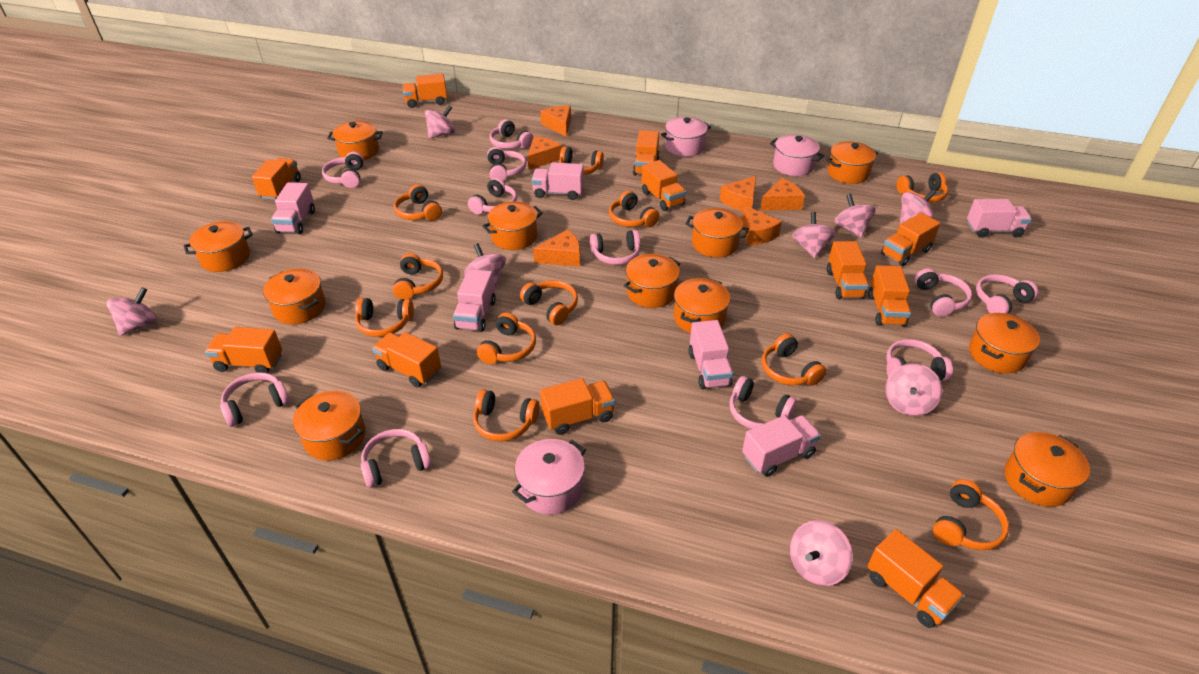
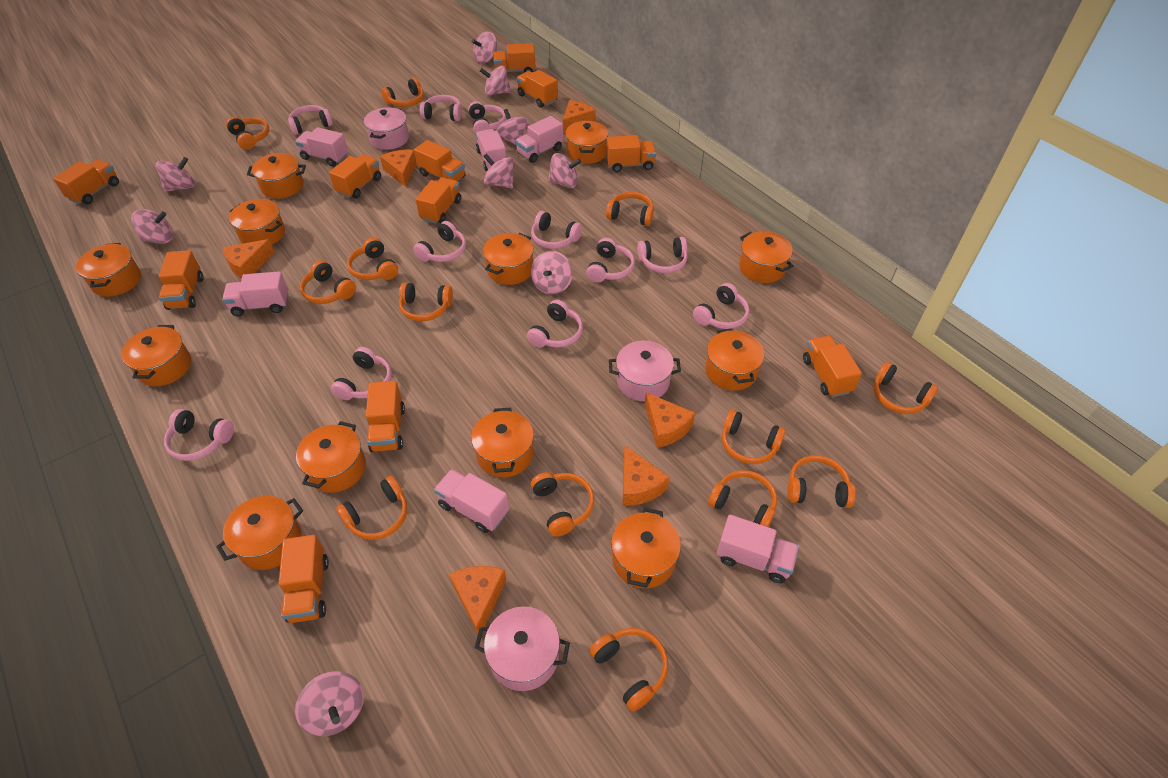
orange headphones: [355,298,414,337] [393,253,443,299] [394,184,442,221] [473,389,540,442] [477,312,536,364] [520,280,578,325] [559,147,604,175] [609,190,660,227] [762,333,827,386] [897,173,948,203] [933,479,1009,550] = 11 -> [226,117,269,150] [300,260,356,304] [336,476,408,540] [347,238,398,280] [381,78,424,107] [399,282,453,321] [531,472,594,537] [589,628,668,712] [606,192,654,226] [708,470,777,527] [722,410,786,464] [787,455,856,508] [874,362,938,414] = 13
orange pot: [184,221,252,272] [263,269,326,324] [293,391,366,461] [327,121,383,160] [482,202,543,250] [624,254,681,308] [674,278,730,333] [686,208,749,257] [826,141,878,184] [969,313,1040,374] [1005,432,1090,507] = 11 -> [76,243,141,297] [121,325,191,386] [216,496,303,570] [229,199,285,245] [247,153,306,199] [296,421,366,493] [471,408,534,477] [483,233,534,285] [565,121,609,164] [611,507,681,588] [705,328,765,391] [739,231,793,283] = 12
pink spinning top: [107,287,158,336] [425,105,455,138] [464,243,506,289] [790,520,853,586] [792,212,836,258] [834,194,876,238] [885,363,942,416] [900,190,936,224] = 8 -> [131,209,173,244] [156,157,195,192] [295,671,364,736] [471,31,497,63] [480,66,511,96] [483,153,513,189] [496,109,529,146] [531,251,573,294] [548,153,581,188] = 9

